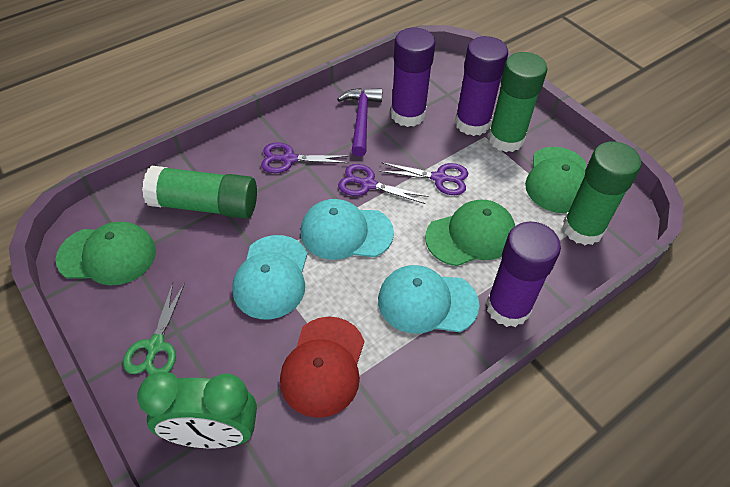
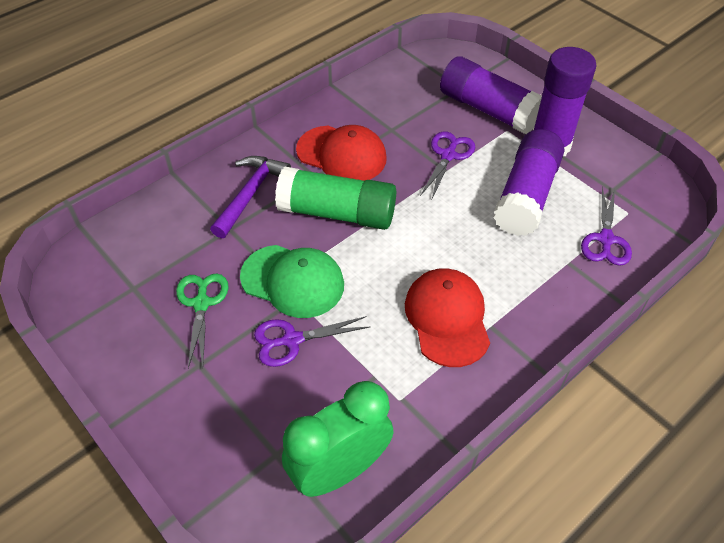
green cap: [55,222,156,285] [425,200,515,266] [525,147,586,213] = 3 -> [240,245,344,318] = 1
green glue stick: [142,165,257,219] [488,52,547,152] [562,142,641,245] = 3 -> [275,166,396,230] = 1
red cap: [280,317,364,418] = 1 -> [296,125,387,181] [405,268,490,367] = 2
turquoise cap: [232,235,308,319] [301,199,394,260] [378,265,480,333] = 3 -> none = 0

